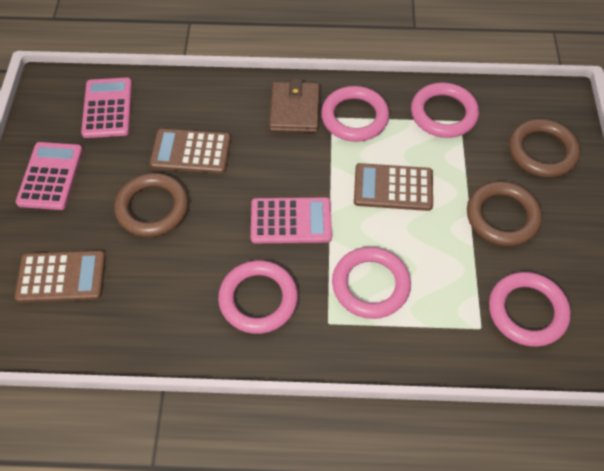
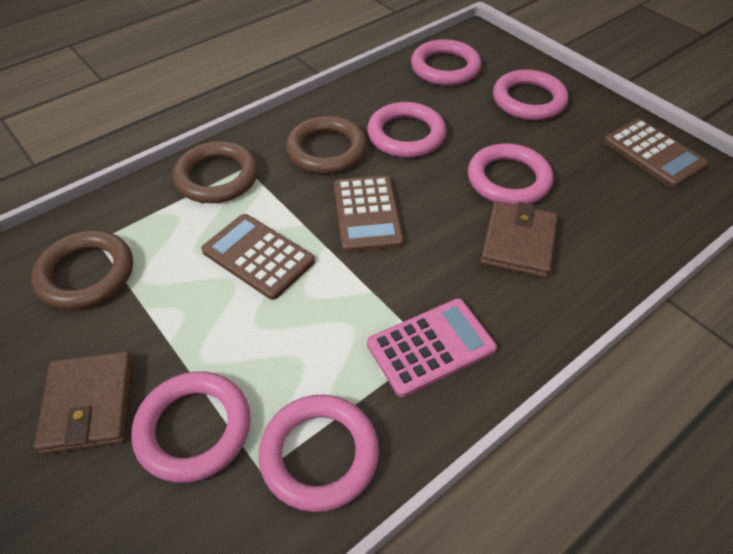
brown wallet: [269,79,320,133] = 1 -> [34,351,133,455] [481,201,558,278] = 2
pink calculator: [16,142,83,210] [81,77,132,138] [251,197,332,243] = 3 -> [367,298,497,397] = 1
pink ring: [218,260,298,334] [321,86,389,142] [332,247,411,319] [411,82,479,138] [489,272,571,347] = 5 -> [131,371,251,483] [258,394,379,512] [367,102,446,158] [411,39,481,86] [468,143,553,205] [493,69,568,120] = 6

